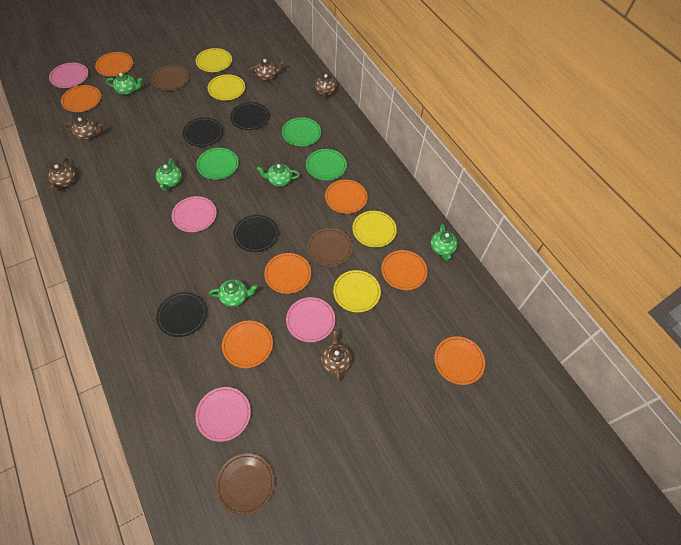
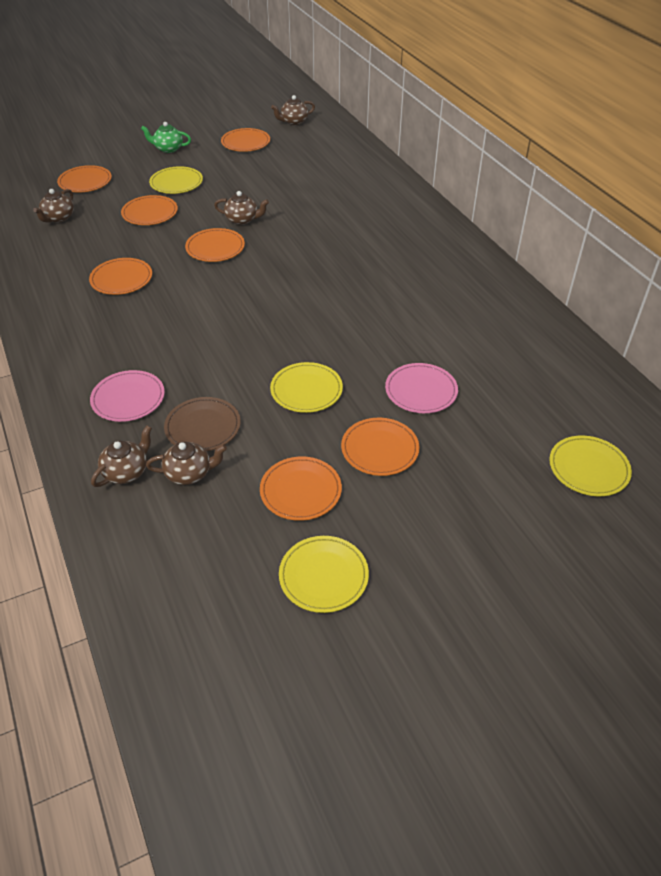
black plate: [156,292,207,337] [183,117,223,147] [230,102,269,130] [233,215,279,252] = 4 -> none = 0
brown plate: [151,65,189,91] [216,453,274,516] [307,228,353,267] = 3 -> [164,397,241,451] = 1
green plate: [197,148,239,180] [282,117,321,146] [306,149,347,180] = 3 -> none = 0
green teapot: [106,73,143,95] [156,158,182,191] [209,279,258,307] [257,164,300,187] [431,224,458,260] = 5 -> [141,122,191,153] = 1
pink plate: [49,63,88,88] [172,196,217,232] [195,387,251,442] [286,297,335,342] = 4 -> [90,370,165,422] [385,363,458,413] = 2

